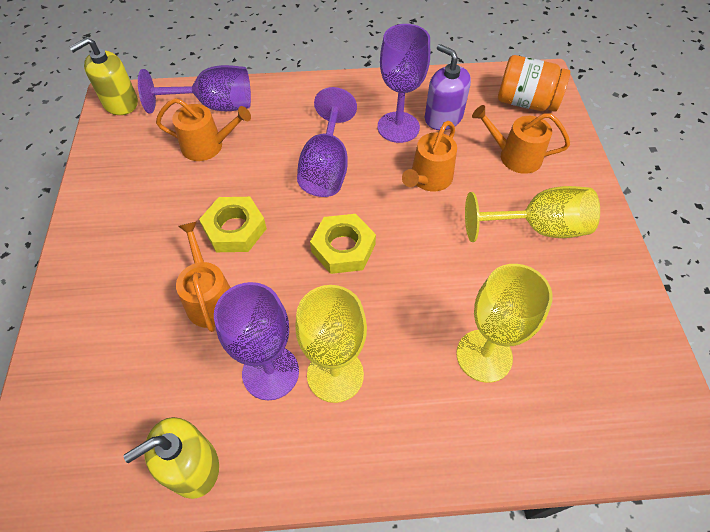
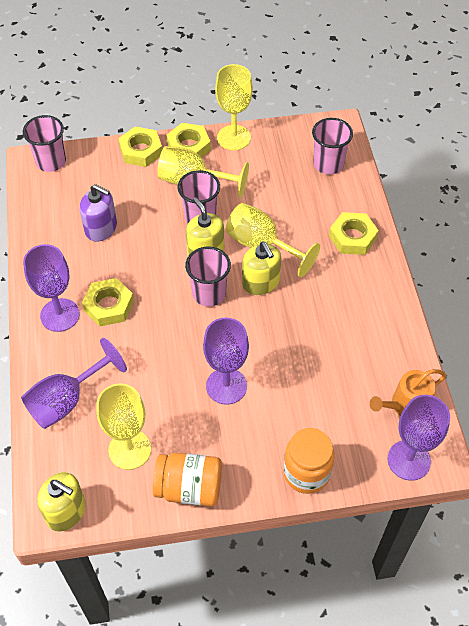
orange jar: [498,55,570,112] = 1 -> [153,453,222,506] [283,428,335,494] = 2
orange watering can: [156,98,251,161] [176,221,231,332] [402,121,457,191] [472,105,570,174] = 4 -> [370,369,446,416] = 1
pink cup: none = 0 -> [23,115,66,172] [178,170,220,223] [185,247,231,307] [312,118,353,174] = 4
yellow goblet: [295,285,367,403] [456,264,553,383] [465,186,600,242] = 3 -> [97,384,151,470] [157,146,249,198] [215,64,253,150] [226,203,320,277] = 4
yellow nut: [199,197,267,252] [310,214,376,274] = 2 -> [82,278,134,326] [118,127,162,167] [167,123,211,158] [329,212,379,255] = 4
yellow soap dispenser: [69,38,138,115] [123,417,219,499] = 2 -> [37,472,86,532] [186,198,224,256] [242,242,281,295] = 3

